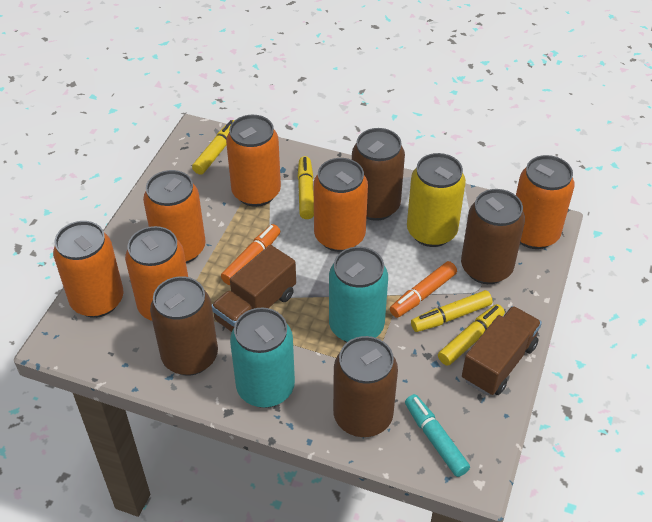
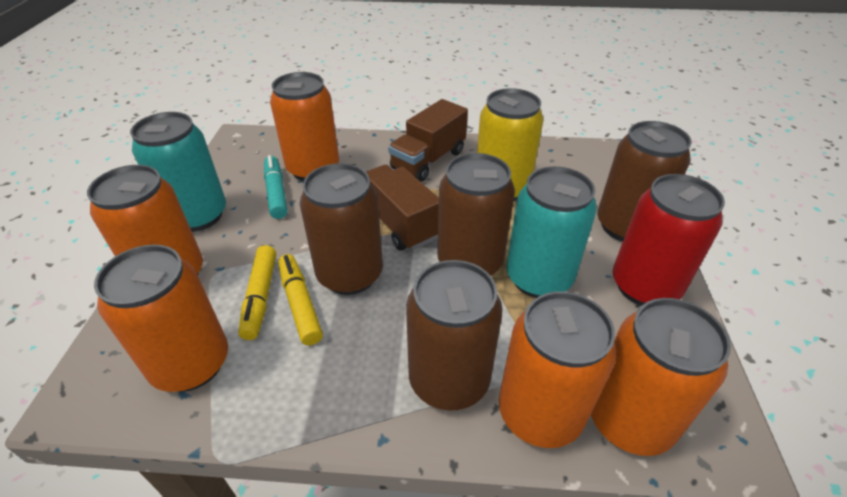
orange can: [53,221,124,318] [125,226,188,321] [143,170,206,263] [226,115,281,207] [313,158,368,252] [516,155,575,249] = 6 -> [87,165,203,275] [94,244,228,392] [270,72,339,181] [499,291,616,448] [591,298,731,456] = 5
orange marker: [221,224,280,285] [390,261,457,318] = 2 -> none = 0
red can: none = 0 -> [613,174,725,306] = 1
yellow marker: [192,120,234,175] [298,156,314,219] [411,290,493,332] [438,304,505,366] = 4 -> [238,245,276,340] [278,254,323,345] = 2

